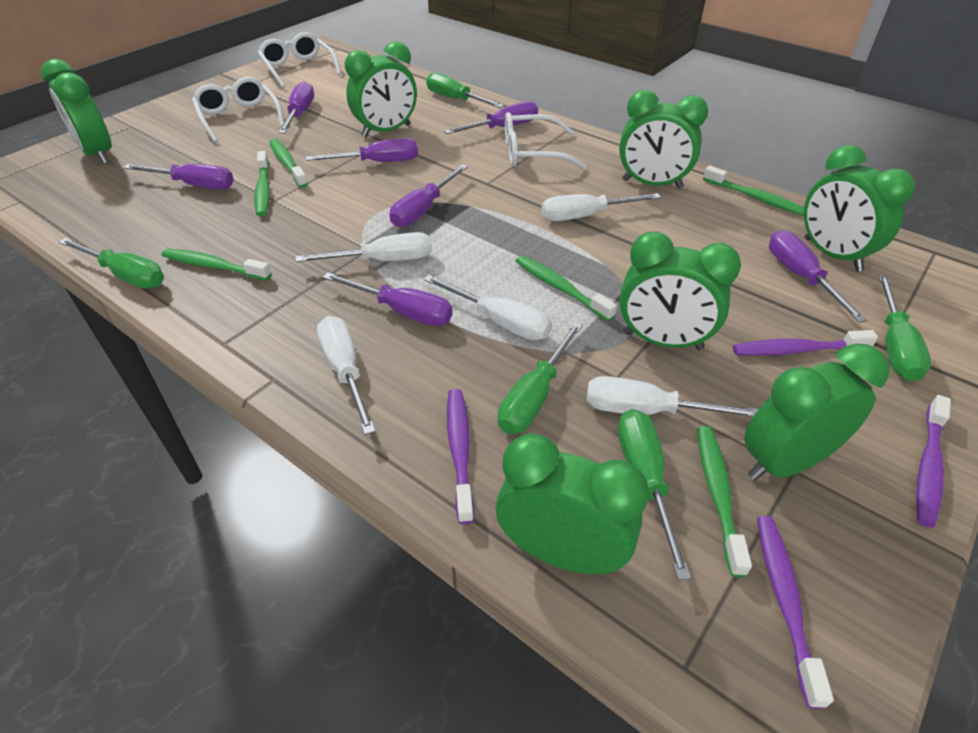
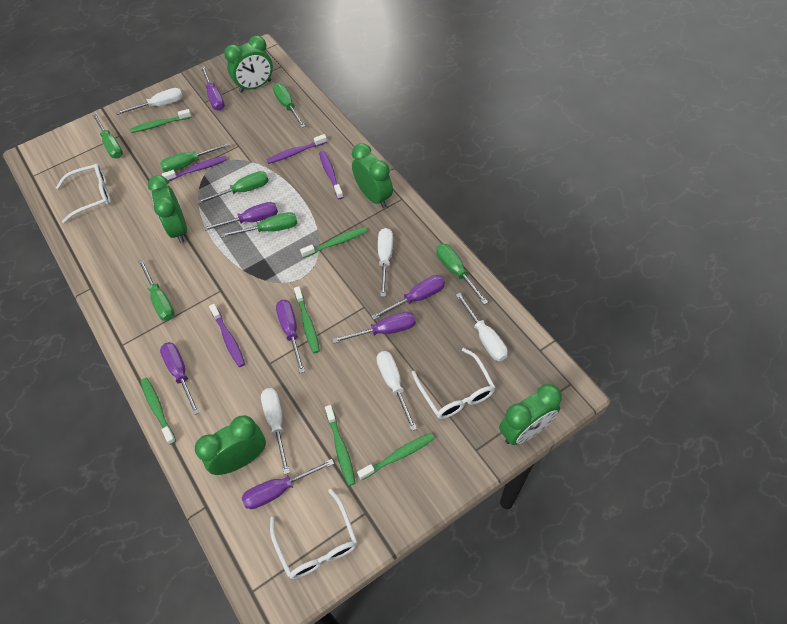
green clock: [41,59,112,164] [345,41,417,138] [496,433,649,574] [619,90,708,189] [619,231,741,350] [744,344,890,481] [804,145,915,271] = 7 -> [148,175,187,243] [195,415,266,475] [224,36,273,93] [352,143,393,208] [499,384,562,445] = 5
green screwdriver: [59,238,164,289] [426,72,504,108] [498,322,583,434] [618,409,691,580] [878,274,931,381] = 5 -> [92,114,123,158] [138,259,175,321] [160,142,230,172] [197,171,269,204] [221,212,297,238] [273,83,306,128] [437,244,488,305] = 7

